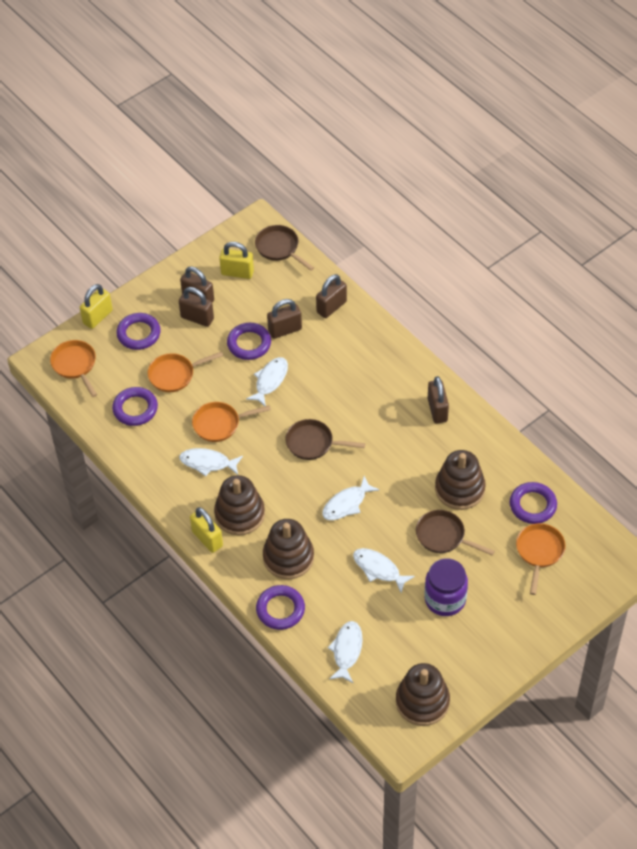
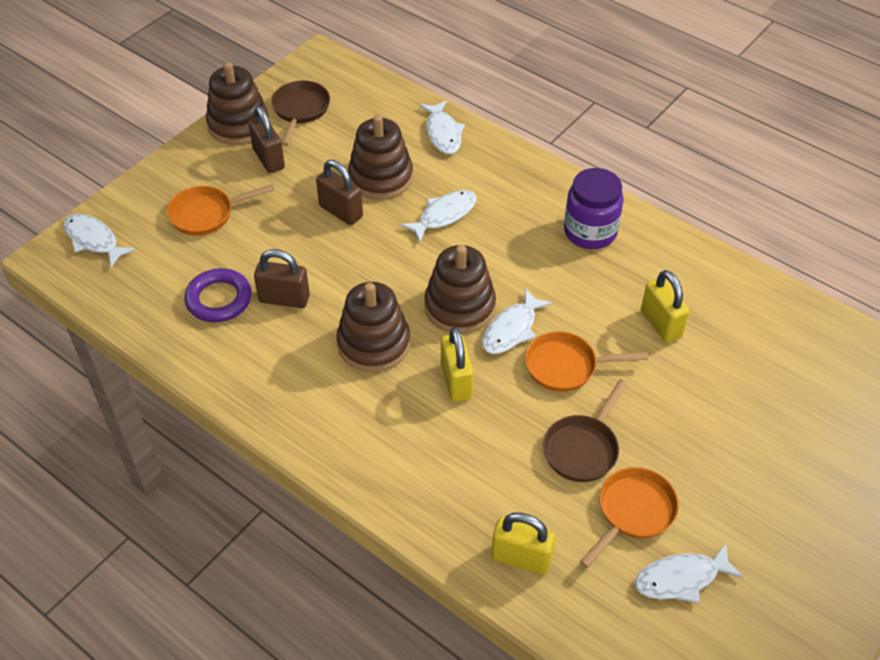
brown padlock: [179,287,214,327] [180,267,214,303] [267,299,302,339] [316,274,347,318] [428,376,449,423] = 5 -> [248,106,285,173] [254,249,310,308] [316,160,363,225] = 3
brown pan: [255,225,314,271] [285,419,365,460] [416,510,495,556] = 3 -> [271,80,330,146] [543,379,628,482] = 2
orange pan: [50,340,97,397] [148,351,223,392] [192,402,271,442] [516,523,566,595] = 4 -> [167,184,275,236] [525,331,648,392] [580,467,679,568] = 3
purple ring: [112,387,158,426] [116,313,161,350] [227,323,271,360] [256,585,305,630] [510,482,557,524] = 5 -> [184,268,252,323] = 1

